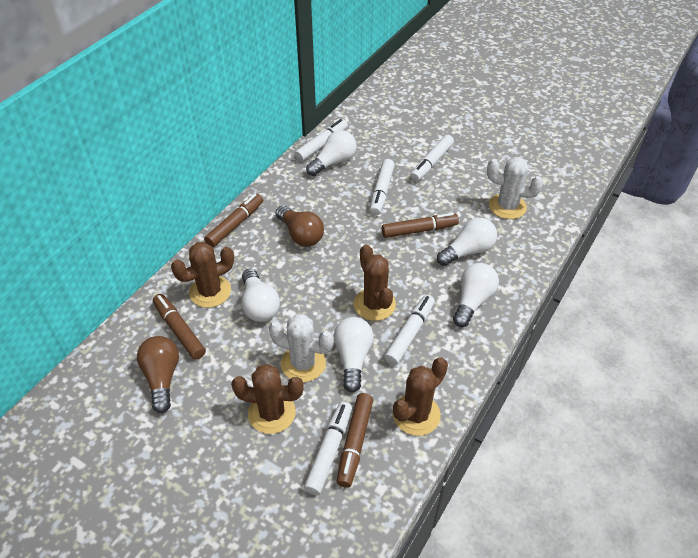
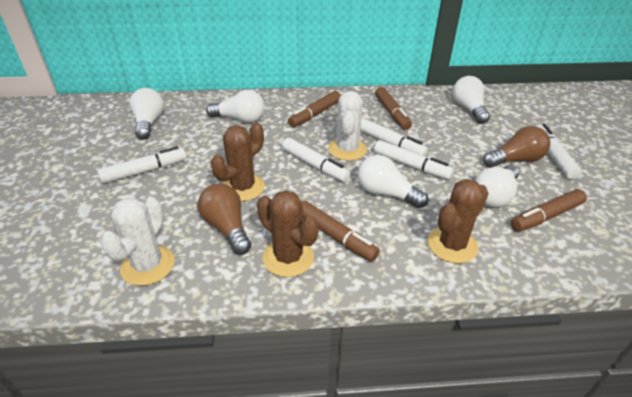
brown cactus: [171,242,234,308] [231,364,304,434] [354,245,396,321] [393,357,448,436] = 4 -> [211,123,265,201] [257,190,319,277] [427,179,489,264] = 3

